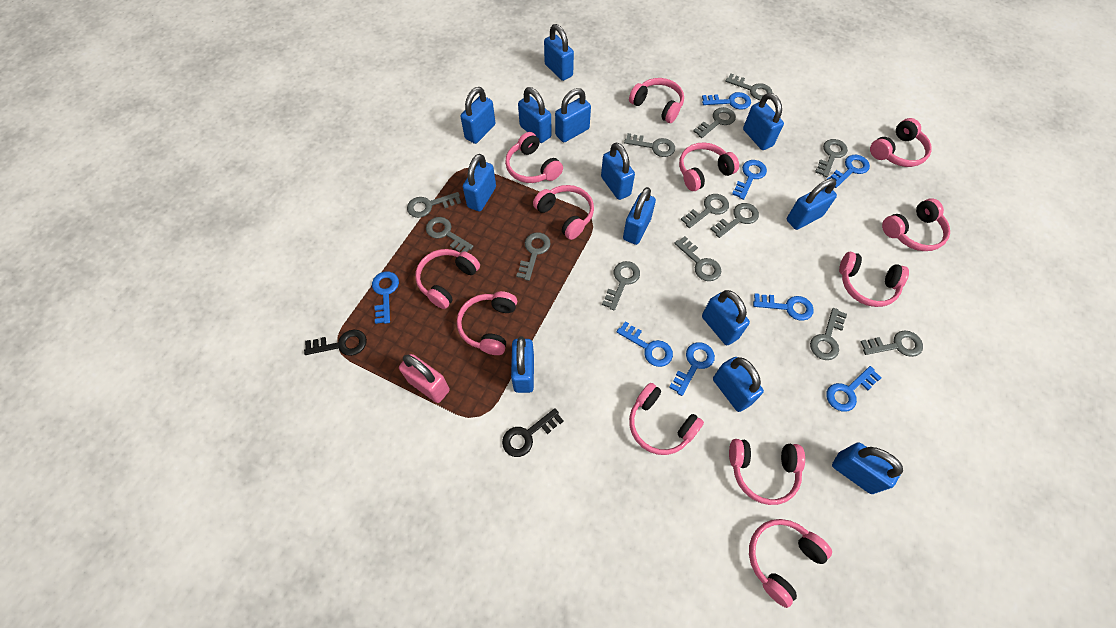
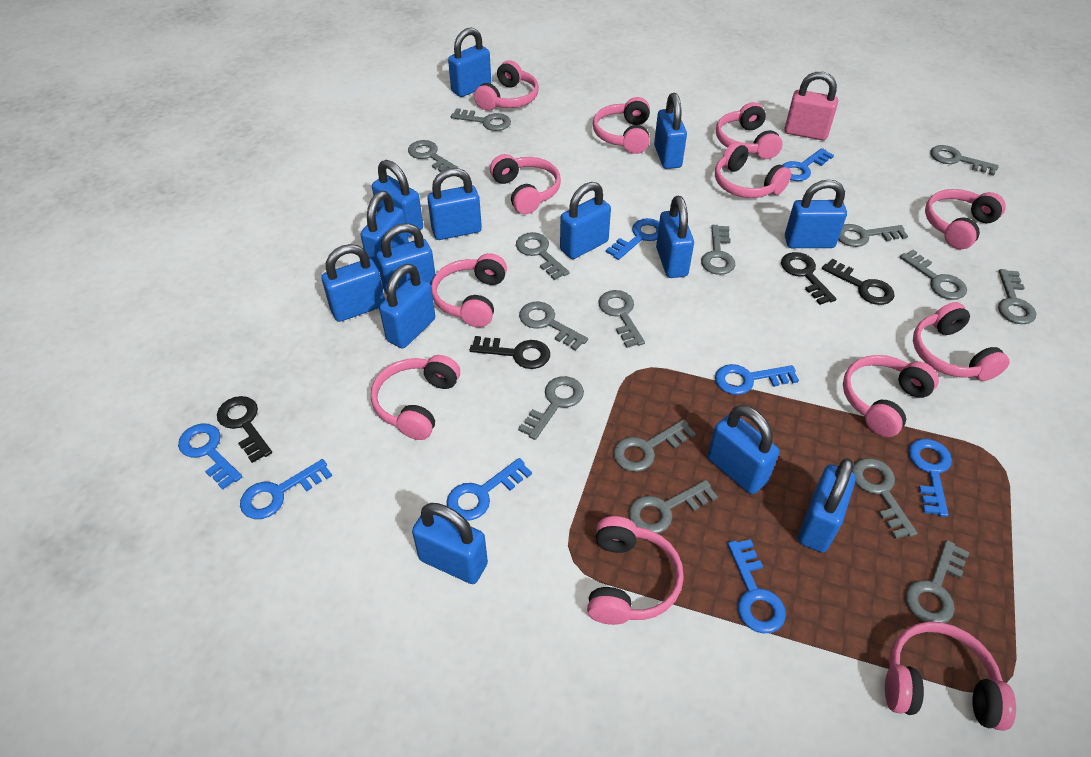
black key: [304,330,367,356] [502,408,564,457] = 2 -> [217,396,272,463] [470,336,550,369] [781,252,837,305] [822,259,894,305] = 4
blue padlock: [460,87,495,144] [463,154,496,211] [511,336,534,393] [518,87,552,143] [544,24,574,81] [555,88,591,142] [601,142,635,200] [623,187,656,245] [702,290,750,345] [713,357,764,412] [743,93,784,150] [787,178,837,230] [832,442,903,494] = 13 -> [322,244,385,322] [360,191,409,270] [372,160,423,237] [376,223,435,295] [379,264,435,348] [412,503,488,584] [427,168,482,240] [448,27,491,97] [560,182,611,259] [654,93,687,169] [656,196,694,278] [707,405,779,494] [785,180,847,248] [798,458,856,553] = 14
grey key: [407,192,461,218] [426,217,473,252] [516,232,551,281] [602,261,640,311] [624,133,675,157] [674,236,721,281] [681,194,729,228] [693,107,736,138] [710,203,759,238] [725,74,773,100] [810,308,847,360] [815,139,848,177] [860,330,923,357] = 13 -> [408,140,458,172] [451,108,511,131] [516,232,569,280] [518,376,584,440] [519,302,588,351] [598,290,645,348] [613,419,696,472] [629,480,718,534] [701,225,735,275] [838,224,908,247] [852,458,917,539] [900,250,967,300] [905,540,970,623] [930,145,999,175] [998,269,1036,324] = 15

